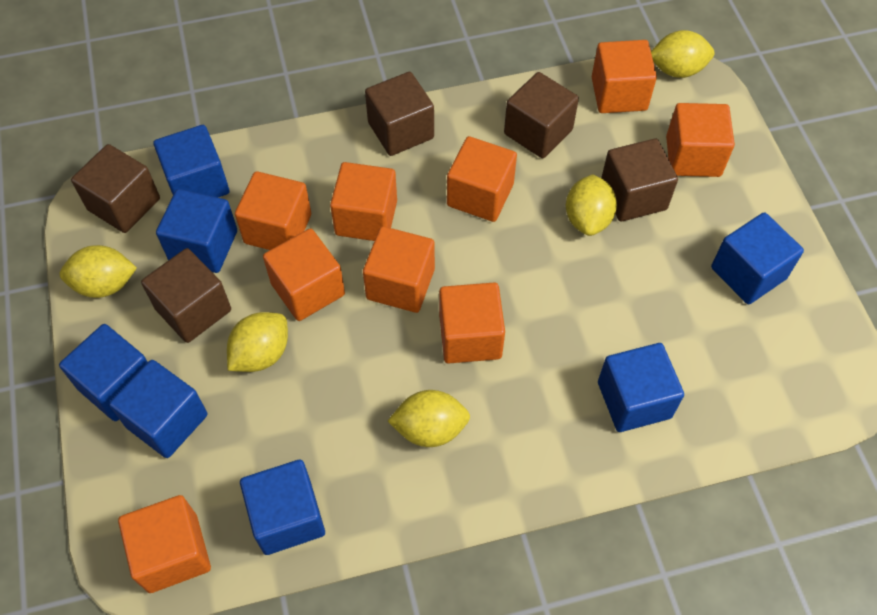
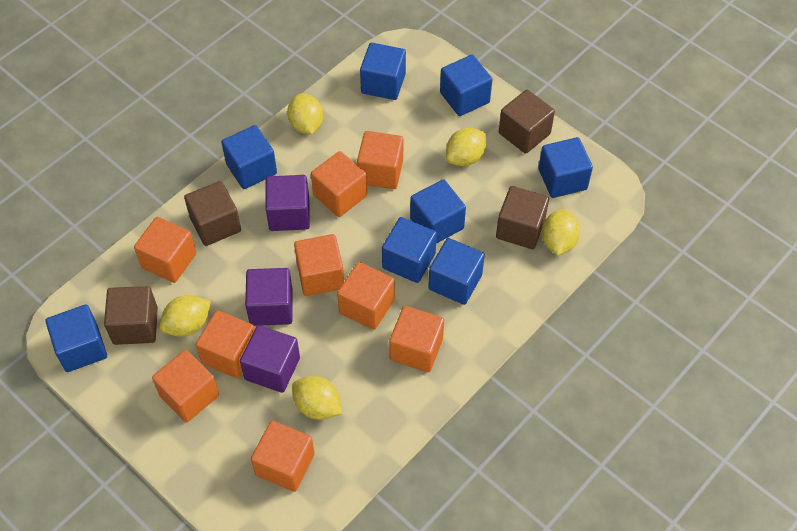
blue cube: [59,324,148,421] [109,360,207,458] [154,125,229,197] [156,189,237,273] [240,459,325,555] [598,343,684,432] [711,212,804,304] = 7 -> [45,305,107,372] [221,125,277,189] [360,42,406,100] [382,217,437,283] [410,179,466,244] [428,238,485,305] [440,55,492,116] [538,137,593,198] = 8
brown cube: [71,144,160,233] [141,248,231,343] [365,72,434,156] [504,72,579,158] [601,139,678,221] = 5 -> [104,286,158,345] [184,181,241,246] [496,186,549,249] [499,90,555,154] = 4
purple cube: none = 0 -> [240,325,300,393] [245,268,293,326] [265,175,310,231] = 3

